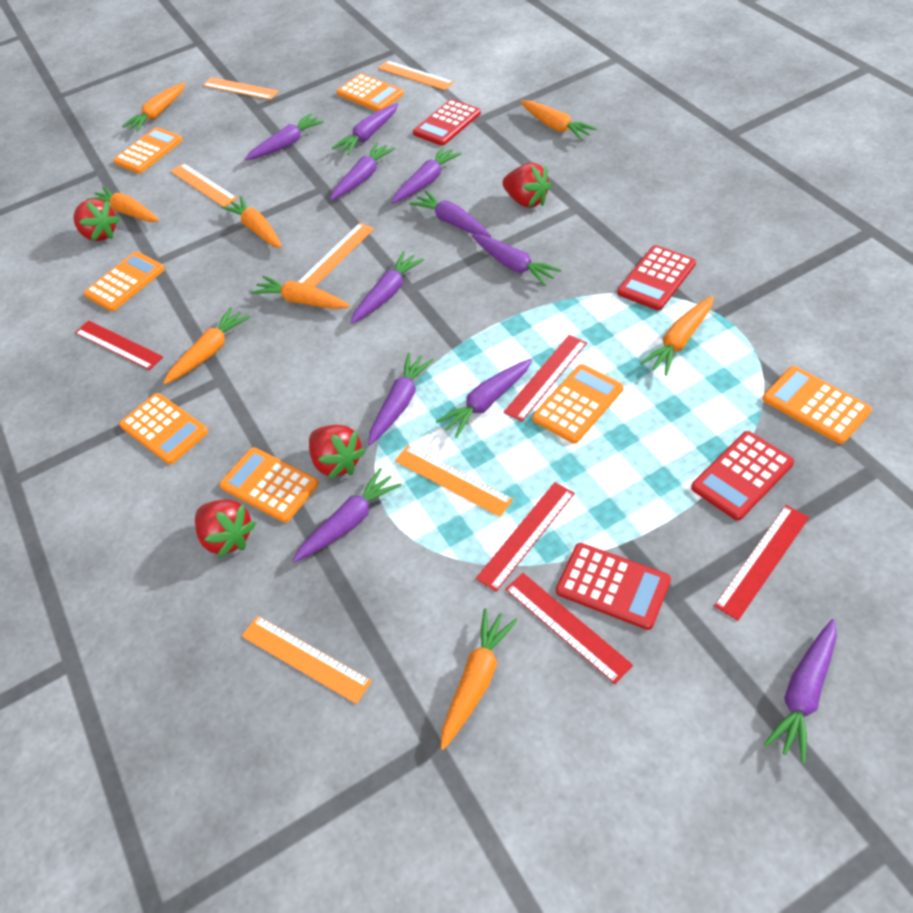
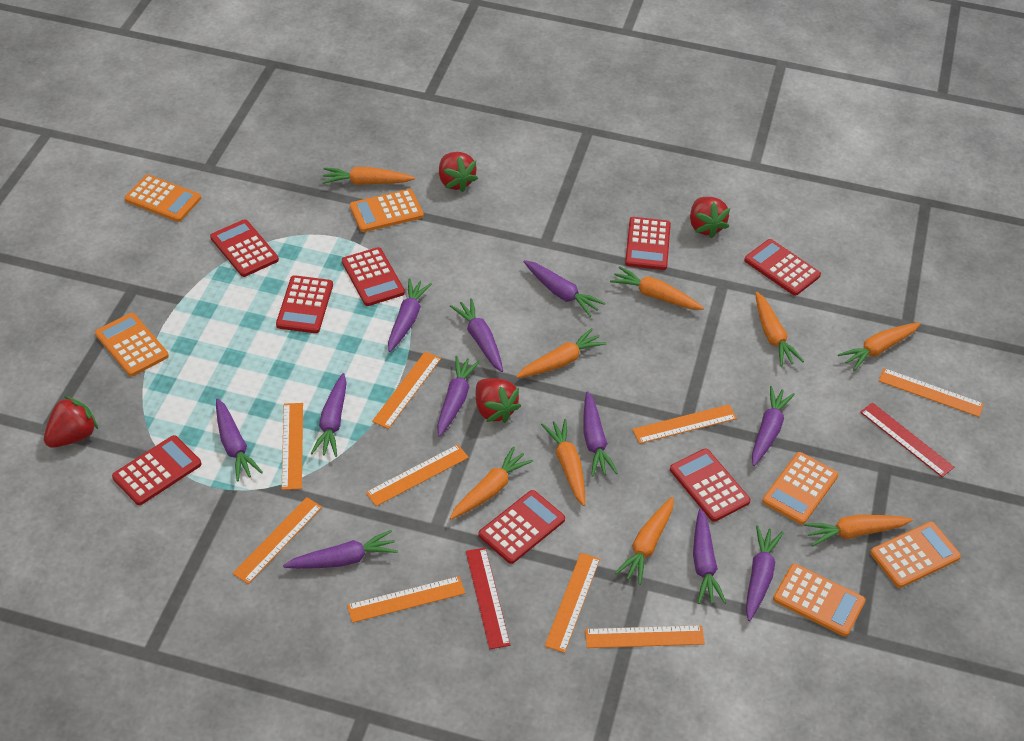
orange calculator: [84,252,165,311] [114,127,183,173] [119,393,208,464] [219,447,319,523] [337,73,404,111] [532,364,623,443] [763,366,872,444] = 7 -> [95,313,169,376] [125,174,201,222] [350,189,424,232] [762,452,839,525] [773,563,866,637] [870,521,961,588] = 6
orange carrot: [87,187,159,222] [122,83,186,132] [163,308,250,385] [221,196,282,248] [251,276,350,309] [441,608,518,750] [520,100,597,141] [640,296,714,376] = 8 -> [322,167,415,185] [450,446,533,519] [516,328,607,378] [541,419,585,506] [610,266,704,310] [615,497,674,585] [755,292,804,367] [804,515,913,547] [838,323,920,371] = 9
orange ruler: [171,163,237,207] [203,77,279,100] [242,616,372,704] [298,223,374,287] [378,60,454,90] [395,445,513,517] = 6 -> [232,497,322,584] [282,403,303,490] [347,576,465,623] [366,444,469,506] [372,351,441,429] [545,553,600,653] [585,625,705,648] [632,404,737,444] [879,368,984,417] = 9
red calculator: [413,99,481,146] [556,543,671,630] [617,245,696,310] [691,431,794,520] = 4 -> [112,435,201,505] [210,219,279,277] [276,275,333,333] [342,247,405,306] [479,490,565,564] [625,217,671,270] [670,449,751,522] [744,239,821,296] = 8
red ruler: [75,320,163,370] [476,482,575,592] [504,335,587,422] [505,573,633,684] [714,505,809,621] = 5 -> [466,548,510,649] [860,403,954,477] = 2

